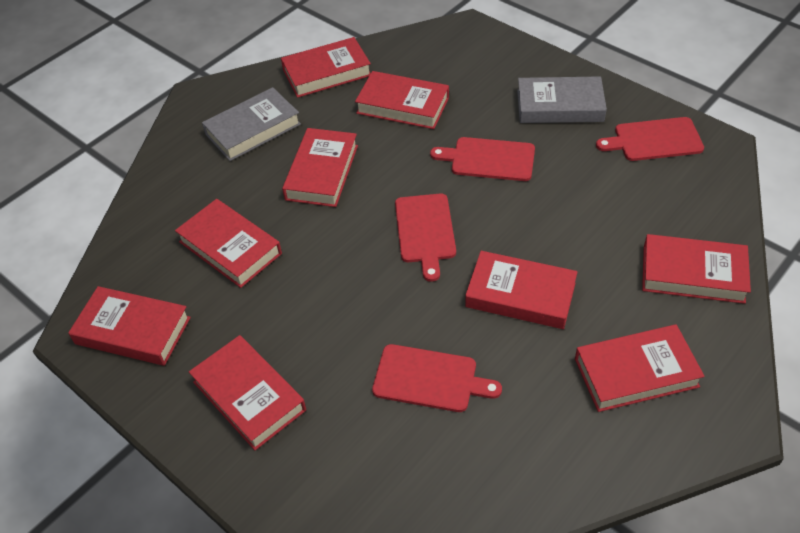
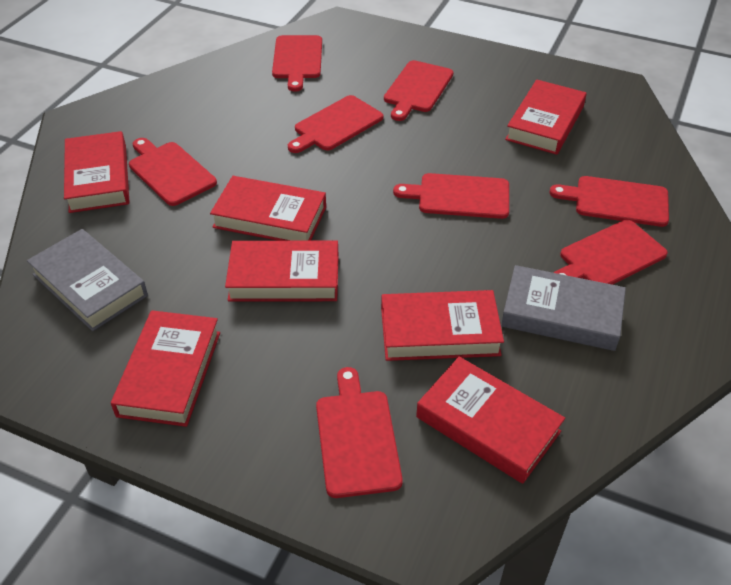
red book: [68,286,191,366] [175,199,282,288] [189,335,306,450] [281,37,371,98] [282,128,358,207] [355,71,449,129] [465,251,578,329] [575,324,705,412] [642,234,751,304] = 9 -> [64,131,129,213] [111,310,220,427] [210,176,326,241] [225,241,339,302] [381,290,504,361] [416,357,565,484] [505,80,587,155] = 7
red cutting board: [372,344,502,412] [395,193,456,282] [430,137,535,181] [596,117,704,161] = 4 -> [129,138,217,206] [272,35,322,92] [288,95,383,153] [316,367,403,498] [384,60,454,121] [393,173,509,219] [550,176,669,227] [554,220,668,285] = 8

